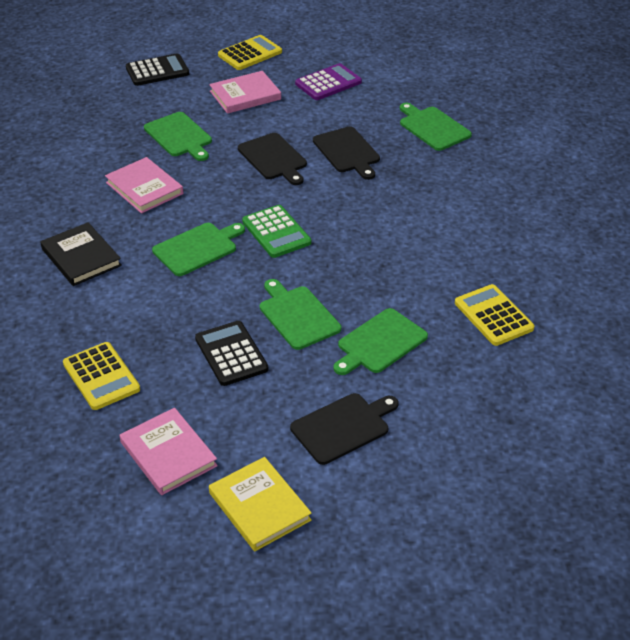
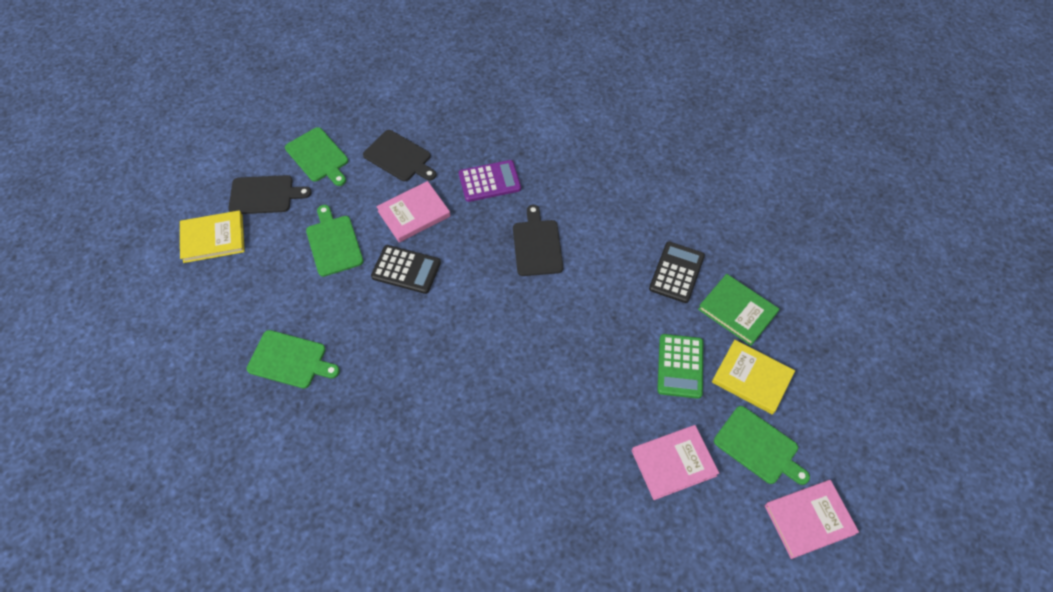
black book: [40,222,122,286] = 1 -> none = 0
green book: none = 0 -> [698,274,780,346] = 1
green cutting board: [144,112,212,161] [152,223,245,276] [260,279,341,350] [333,308,428,375] [400,103,472,151] = 5 -> [247,330,340,389] [285,127,348,186] [306,205,364,277] [714,406,810,485] = 4
yellow book: [209,457,312,551] = 1 -> [180,210,245,263] [712,340,795,415] = 2
yellow calculator: [63,342,140,410] [218,35,282,70] [455,284,534,346] = 3 -> none = 0

